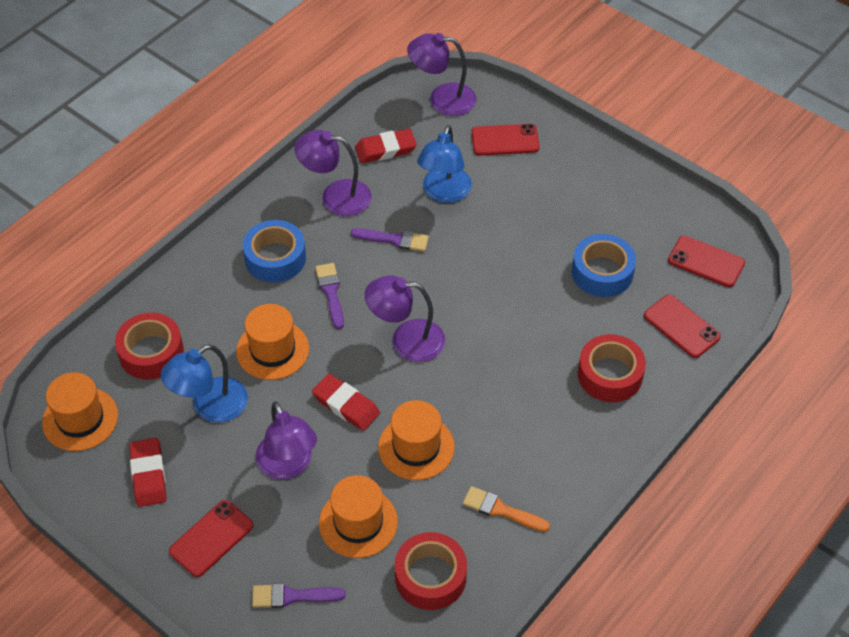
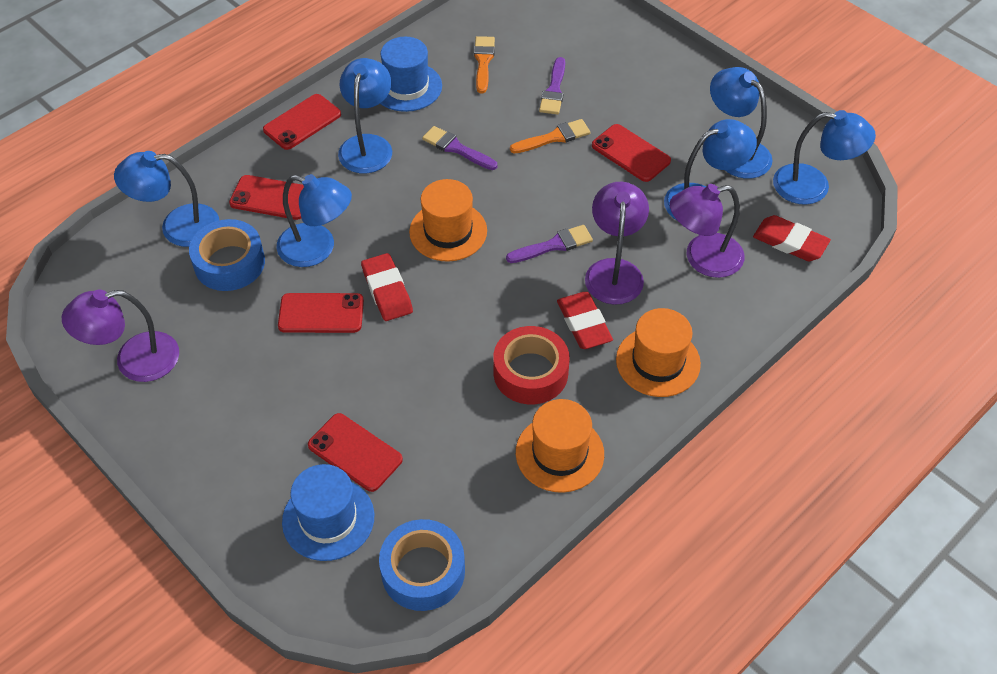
blue hat: none = 0 -> [282,464,374,561] [380,37,442,112] = 2
blue lamp: [161,344,248,423] [417,125,472,203] = 2 -> [114,151,219,247] [276,174,352,267] [338,58,392,173] [664,119,757,220] [710,67,773,179] [773,110,876,205] = 6
orange brush: [463,486,550,532] = 1 -> [474,36,495,93] [510,119,590,153] = 2
orange hat: [42,372,118,451] [236,304,309,380] [319,475,398,558] [378,400,455,480] = 4 -> [409,179,487,262] [516,399,604,493] [616,308,701,397] = 3
purple lamp: [256,401,317,479] [294,130,372,216] [365,275,445,362] [407,33,477,116] = 4 -> [62,290,179,382] [585,182,649,305] [670,184,744,278] = 3
red phone: [169,500,253,577] [471,124,540,156] [644,294,721,358] [668,236,745,287] = 4 -> [229,175,304,220] [263,94,341,150] [278,293,364,333] [308,413,403,492] [592,124,671,182] = 5
red tape: [115,313,184,380] [394,532,467,610] [578,334,646,402] = 3 -> [493,326,570,404] = 1

